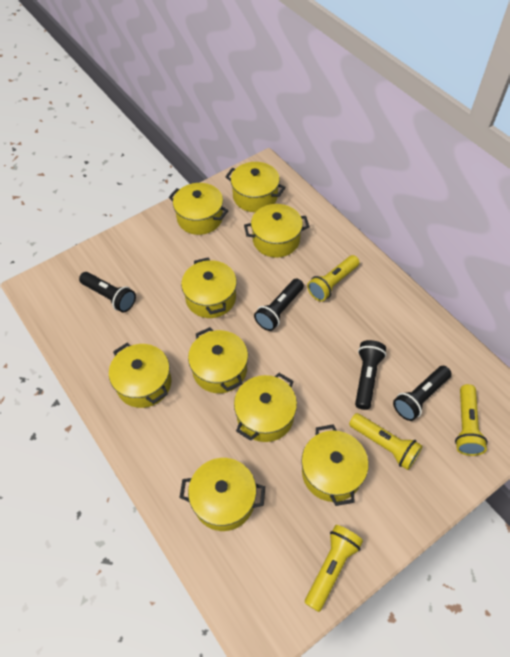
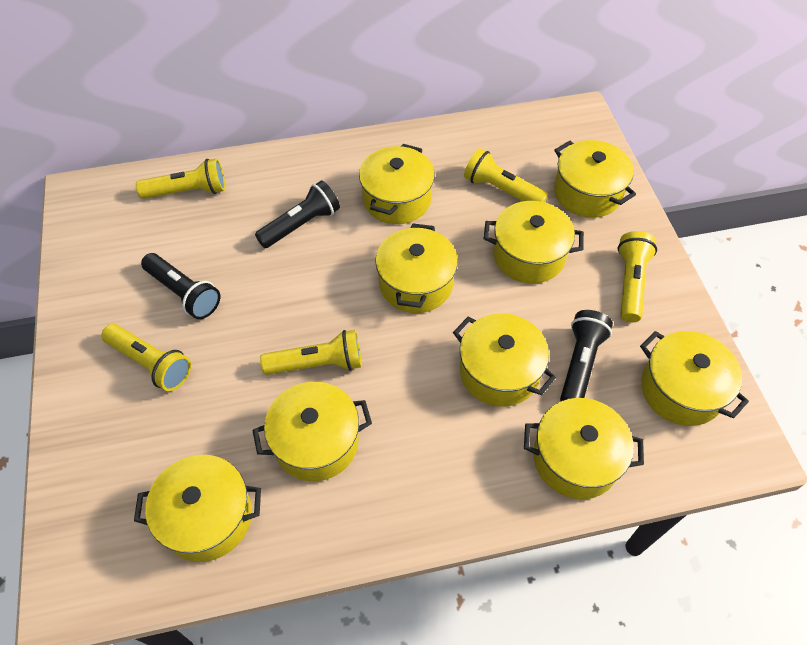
black flashlight: [79,272,136,313] [254,278,304,331] [355,340,386,410] [393,366,452,421] = 4 -> [141,253,220,319] [255,181,340,248] [560,310,613,401] = 3
yellow flashlight: [305,525,363,612] [307,255,360,301] [349,413,423,470] [455,384,488,456] = 4 -> [101,324,191,391] [136,158,225,199] [260,330,362,375] [464,148,548,202] [617,231,657,322] = 5

